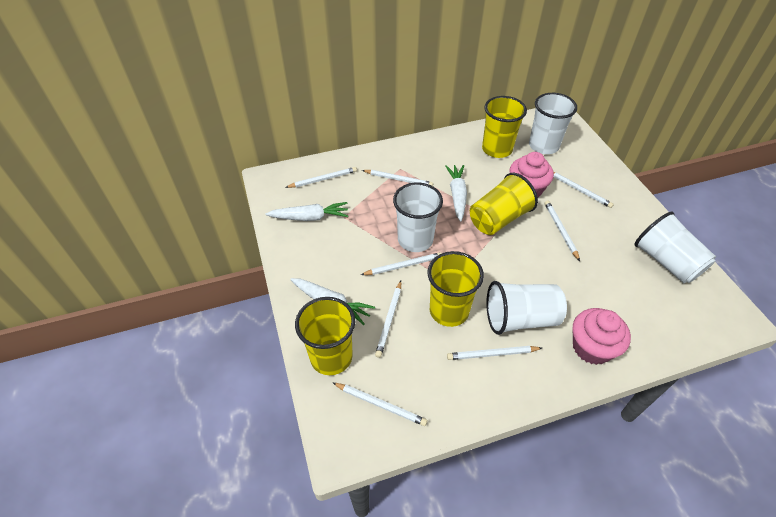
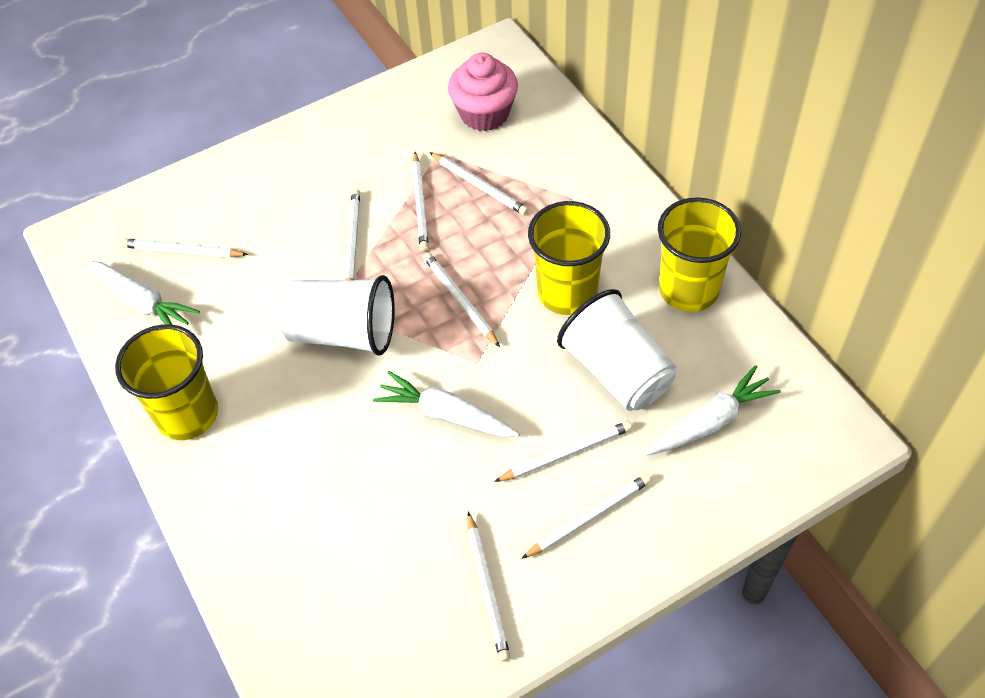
pink cupcake: [509,152,554,197] [573,308,631,365] = 2 -> [448,53,518,131] = 1
white cup: [393,183,443,252] [486,281,567,335] [529,93,577,154] [635,212,716,283] = 4 -> [278,275,395,356] [557,289,677,411] = 2
yellow cup: [295,297,355,375] [427,251,484,327] [470,173,538,235] [482,96,527,158] = 4 -> [115,324,218,440] [528,201,610,315] [658,197,741,312] = 3

